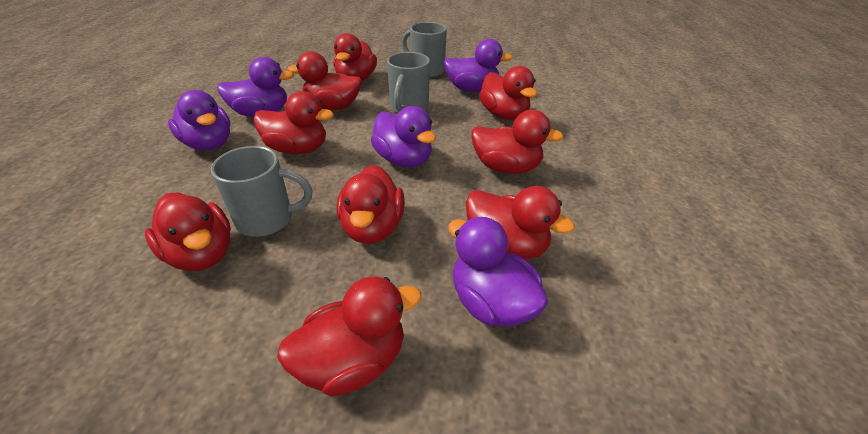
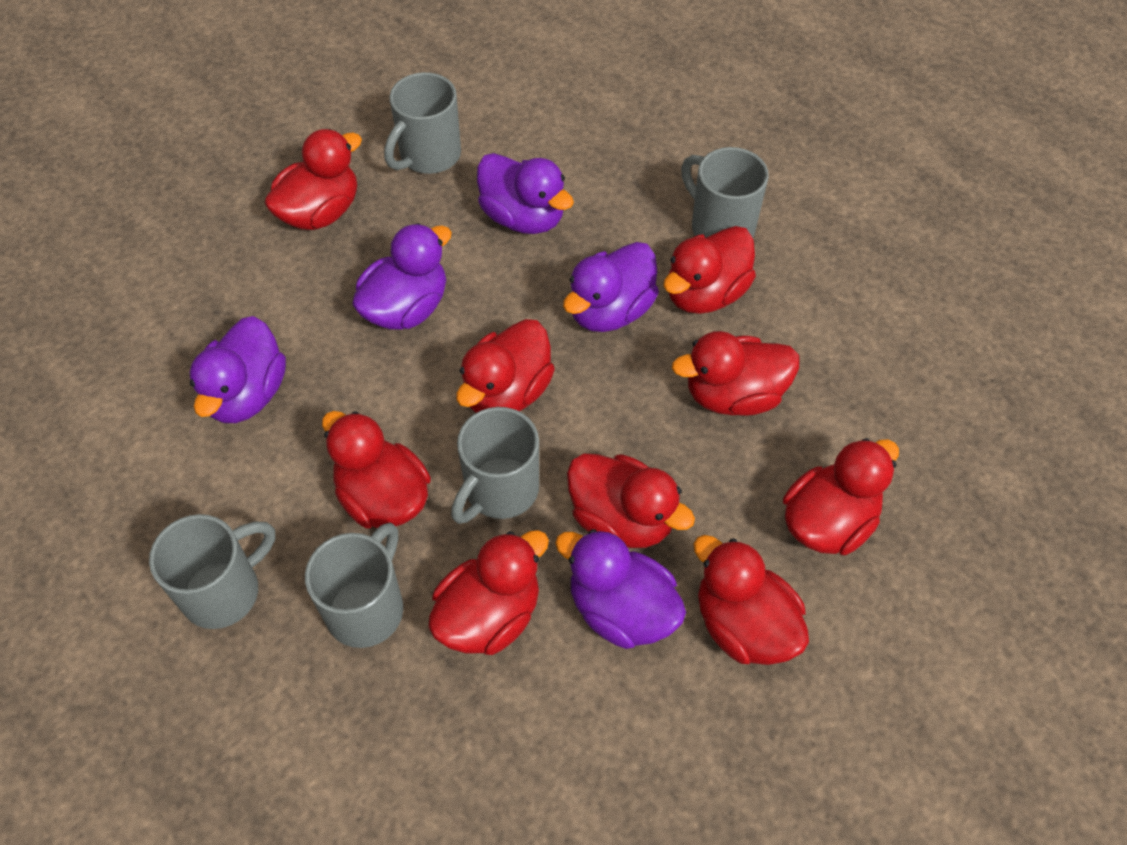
grey mug: [211,146,313,237] [387,52,430,113] [402,22,447,78] = 3 -> [149,514,275,629] [305,523,403,648] [384,72,461,174] [451,407,539,524] [681,147,769,238] = 5

